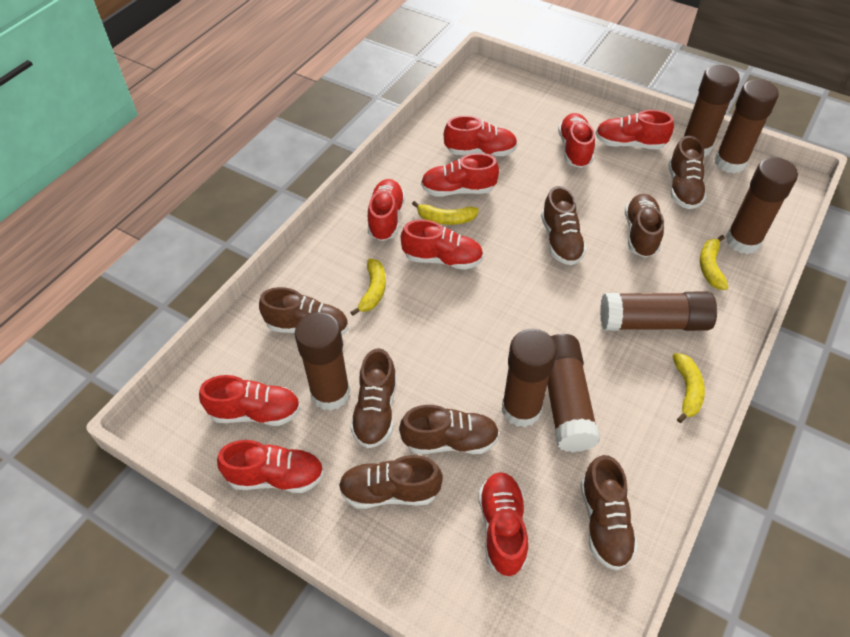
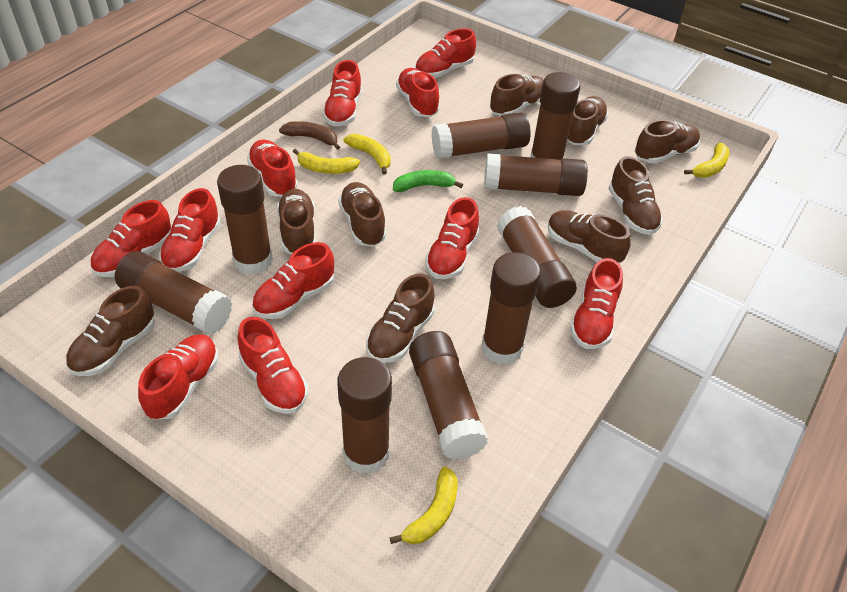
brown banana: none = 0 -> [279,121,340,150] = 1
brown glue stick: [295,312,350,411] [502,329,557,427] [547,334,600,452] [600,292,717,331] [683,65,740,157] [714,79,779,173] [726,157,798,254] = 7 -> [115,251,232,335] [217,165,273,275] [337,357,392,474] [409,331,488,460] [431,112,531,159] [482,252,541,365] [484,153,588,196] [497,206,577,308] [530,72,580,159] = 9
brown shoe: [259,287,349,335] [339,455,443,509] [350,348,397,448] [399,405,499,454] [541,186,587,265] [581,455,638,570] [625,194,664,258] [668,136,707,209] = 8 -> [66,286,155,376] [277,189,316,254] [338,182,386,247] [366,273,435,363] [490,74,544,116] [548,210,631,263] [567,96,608,145] [608,156,663,235] [635,119,700,164] = 9
green banana: none = 0 -> [393,170,463,192] = 1
red shoe: [199,375,301,426] [217,440,324,493] [368,179,405,241] [401,220,483,270] [421,153,499,196] [444,116,518,156] [478,472,528,576] [558,113,595,168] [595,110,674,150] = 9 -> [90,200,171,277] [138,334,219,420] [159,188,221,272] [237,317,308,414] [247,140,298,196] [252,242,334,319] [322,60,362,126] [396,68,440,117] [415,28,476,78] [425,197,479,279] [570,258,623,349] = 11

